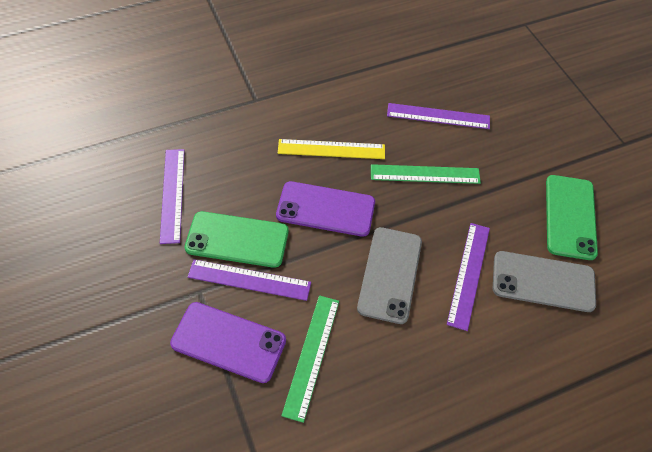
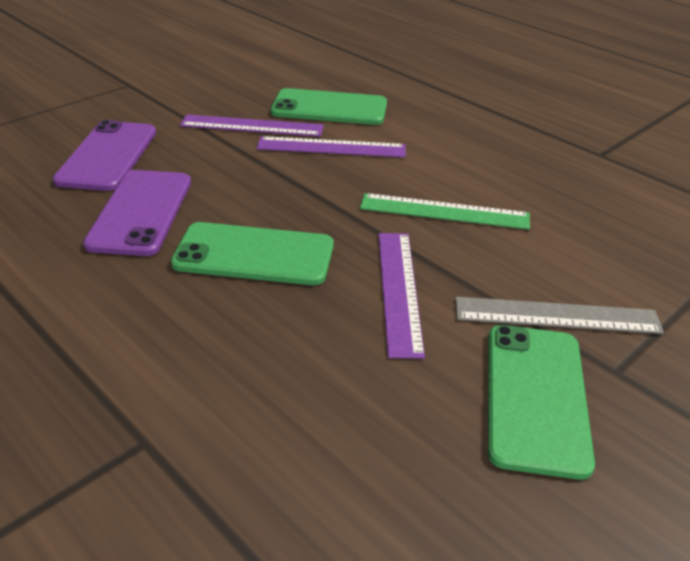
green phone: [184,211,289,268] [546,175,598,260] = 2 -> [171,222,334,285] [271,88,387,125] [488,325,595,480] = 3
green ruler: [281,295,339,423] [371,164,481,184] = 2 -> [360,193,530,230] = 1
grey phone: [357,227,422,324] [493,251,596,312] = 2 -> none = 0
grey ruler: none = 0 -> [456,297,664,334] = 1
purple ruler: [160,149,185,244] [188,259,311,301] [387,103,490,129] [447,223,490,331] = 4 -> [180,114,324,137] [257,136,406,158] [379,233,425,359] = 3
yellow ruler: [278,139,385,159] = 1 -> none = 0

